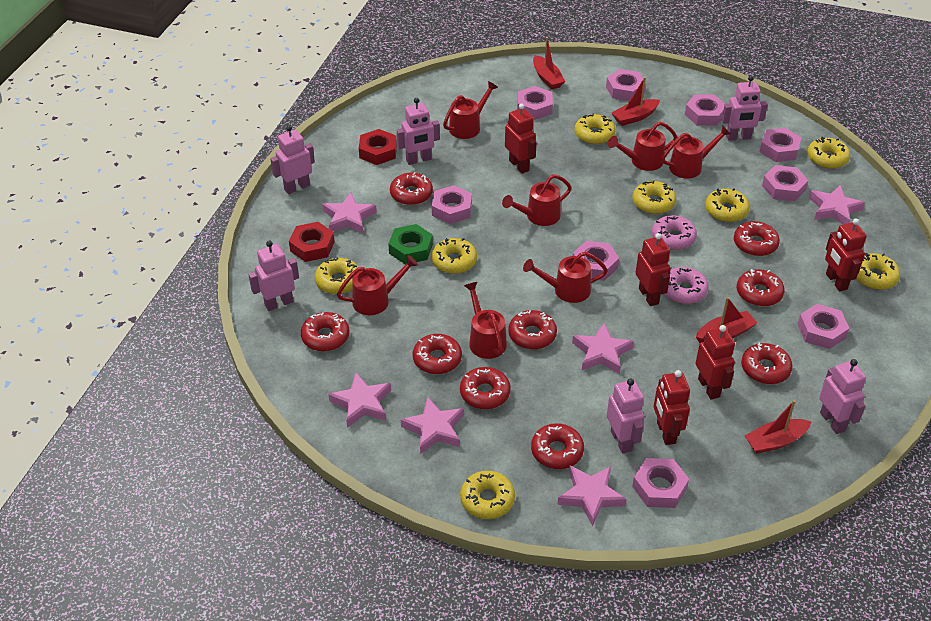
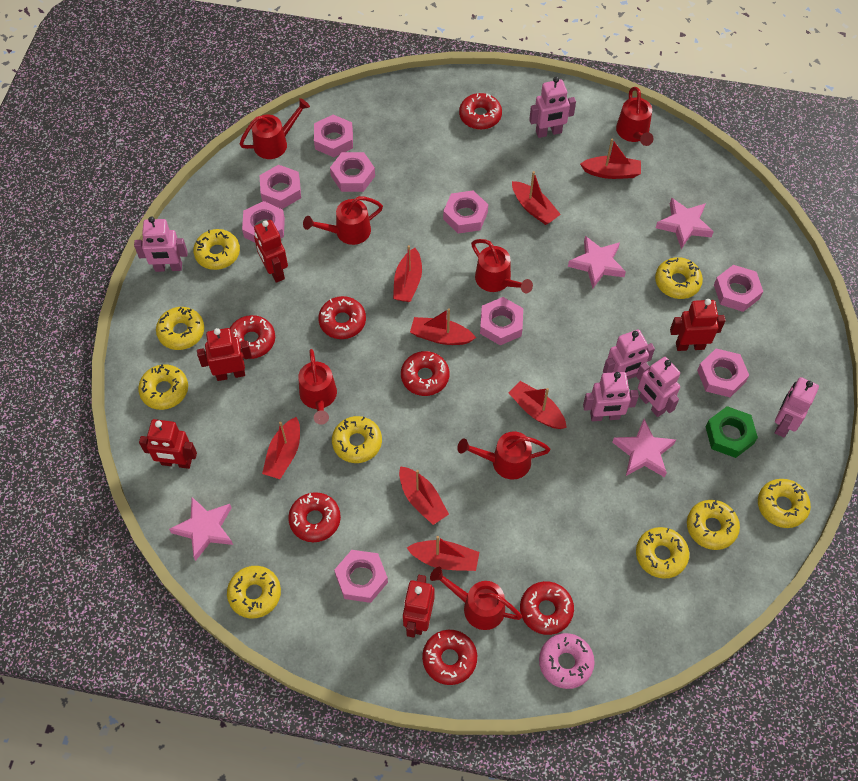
pink donut: [652,215,697,250] [665,267,709,304] = 2 -> [539,633,595,689] = 1
pink star: [322,192,377,234] [328,373,391,428] [401,396,464,454] [557,465,627,526] [572,323,634,374] [809,185,865,224] = 6 -> [169,497,233,561] [568,236,626,288] [612,419,676,477] [656,198,714,249] = 4
red boat: [533,37,565,89] [612,77,660,126] [696,297,757,343] [745,400,811,454] = 4 -> [262,417,300,479] [393,245,422,302] [399,466,449,525] [407,536,479,571] [410,308,476,345] [509,381,567,429] [512,171,561,225] [580,139,641,179] = 8
red donut: [301,312,349,351] [390,172,433,205] [413,334,462,374] [460,367,511,409] [508,310,557,349] [531,423,584,469] [734,221,780,256] [737,269,785,307] [741,343,793,384] = 9 -> [230,315,275,359] [288,492,341,542] [318,296,366,339] [401,351,449,396] [422,630,477,685] [459,93,502,130] [520,581,574,635] = 7
red nut: [289,222,335,262] [359,129,397,165] = 2 -> none = 0
yellow donut: [315,257,358,294] [432,238,477,274] [460,471,515,519] [575,114,616,144] [633,181,676,214] [705,189,750,222] [807,137,851,169] [856,253,901,290] = 8 -> [138,364,188,410] [156,307,204,350] [193,229,240,270] [227,566,281,619] [332,416,382,463] [636,527,689,579] [655,257,703,299] [687,500,740,550] [758,479,811,528] = 9

